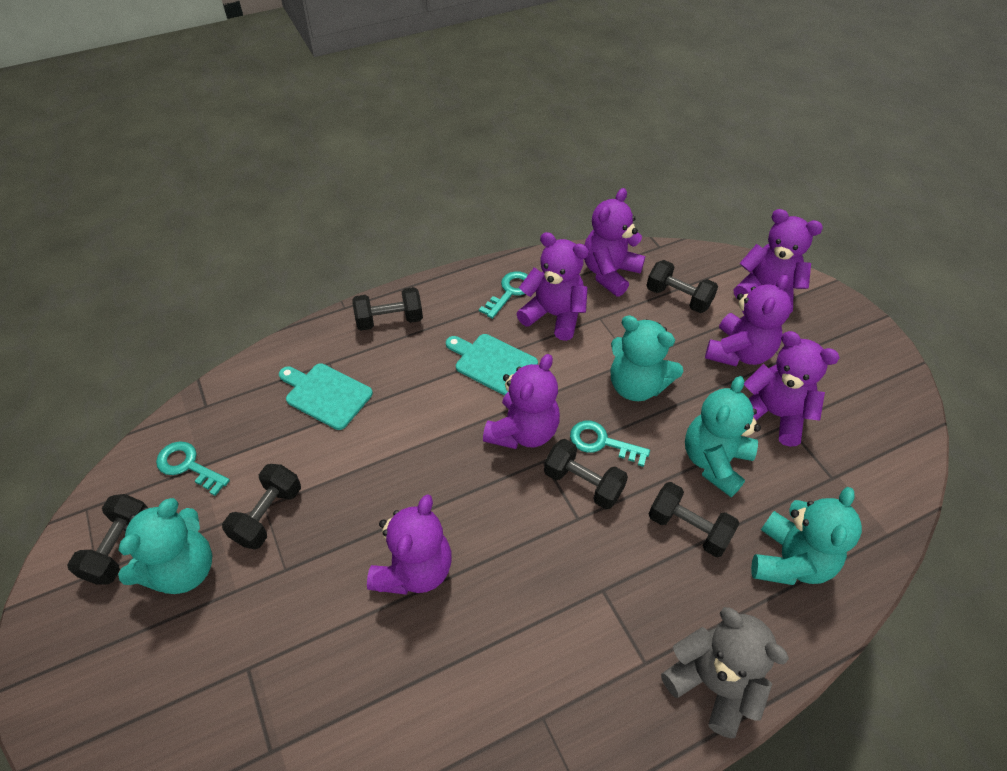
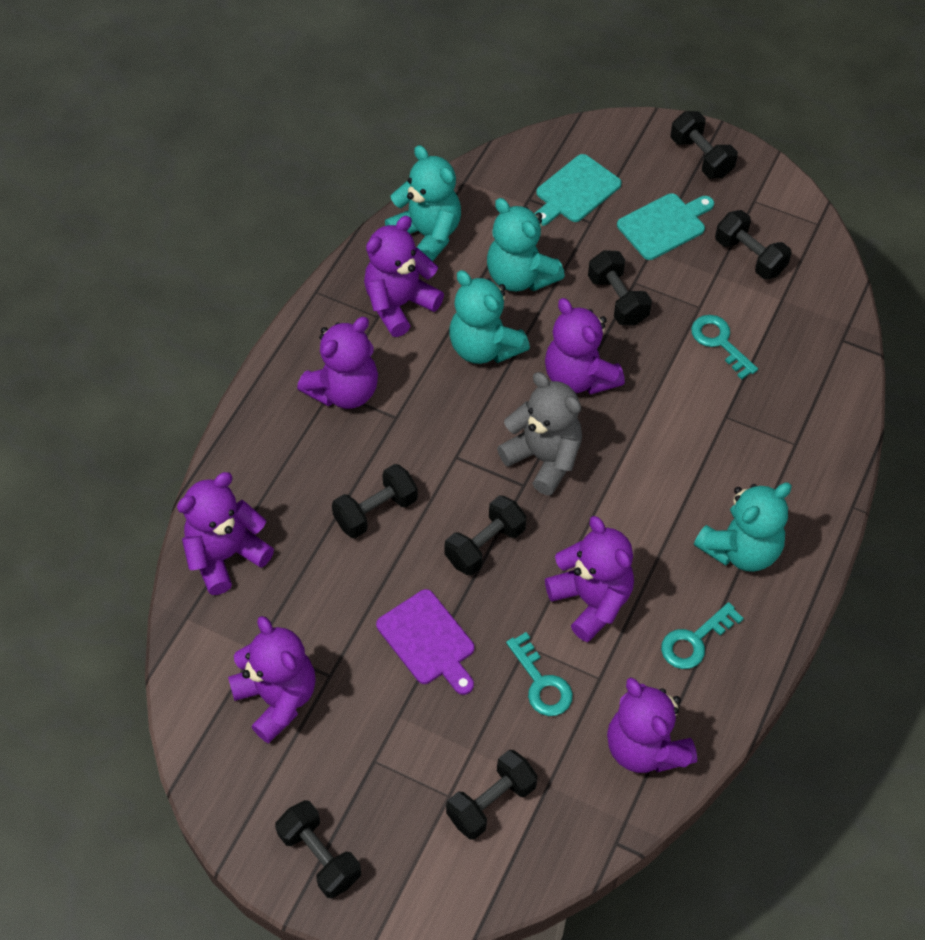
black dumbbell: [67,494,148,585] [222,464,301,549] [352,287,423,331] [544,439,628,509] [646,260,718,313] [649,482,739,557] = 6 -> [275,800,361,898] [332,464,418,538] [444,495,526,575] [446,750,538,840] [588,250,652,325] [671,111,738,178] [715,210,792,279] = 7
purple cutting board: none = 0 -> [376,589,474,695] = 1

